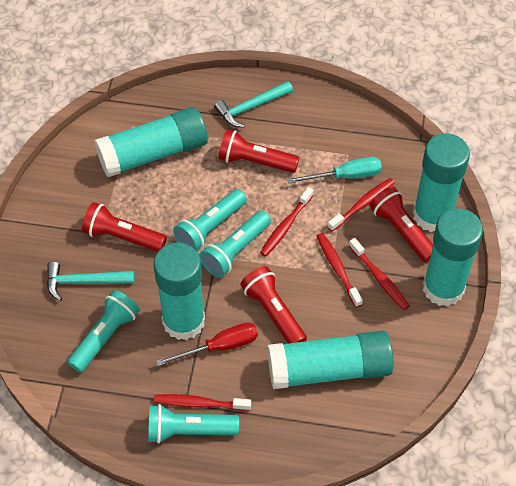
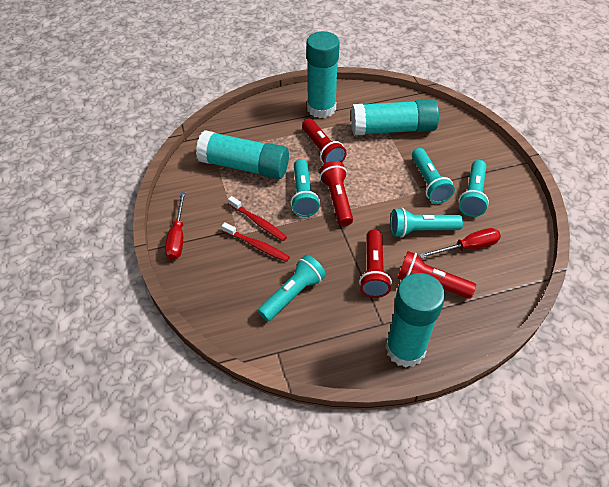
red screwdriver: [156,323,258,366] = 1 -> [165,192,185,260] [419,228,501,259] = 2
red toothbrush: [154,394,251,411] [260,187,314,257] [317,233,363,307] [327,178,395,231] [349,238,410,310] = 5 -> [222,222,290,262] [228,196,287,241] = 2
turquoise flashlight: [67,290,140,373] [148,404,239,444] [173,189,247,251] [199,210,271,278] = 4 -> [258,255,326,321] [291,159,320,217] [390,208,463,238] [412,148,455,204] [459,160,489,217] = 5
turquoise glue stick: [95,107,208,177] [154,243,205,340] [268,331,394,389] [413,133,470,232] [423,208,483,307] = 5 -> [196,130,289,179] [306,31,340,118] [351,99,439,136] [385,273,445,368] = 4
turquoise hammer: [47,262,135,301] [214,81,293,127] = 2 -> none = 0
turquoise screwdriver: [287,157,382,184] = 1 -> none = 0

